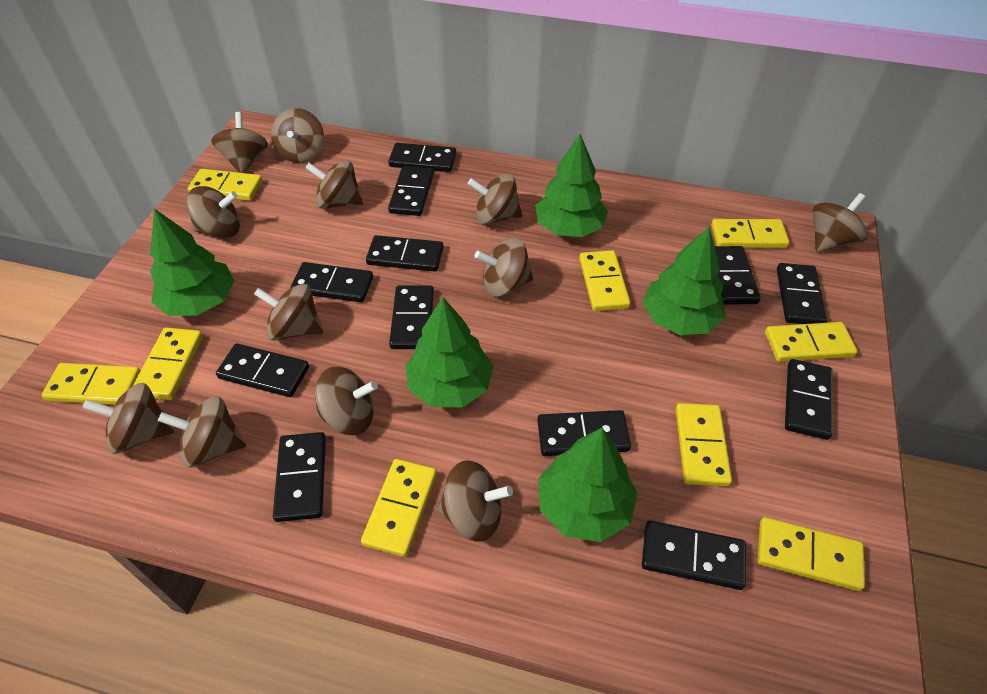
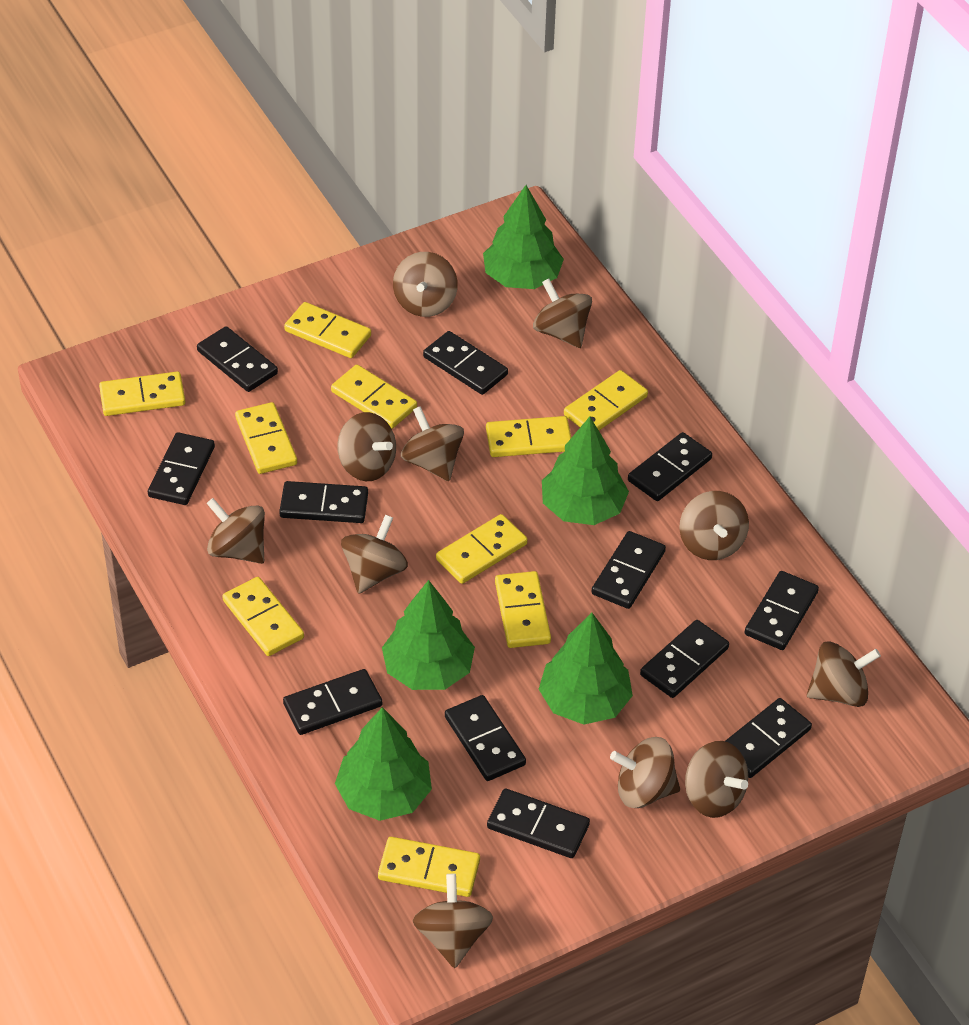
brown spinning top: [82,383,174,454] [158,396,246,468] [187,186,240,238] [211,112,268,173] [254,284,323,341] [271,108,324,163] [305,160,363,209] [315,367,378,435] [437,460,513,542] [468,173,522,225] [475,237,533,297] [813,193,868,252] = 12 -> [207,498,265,564] [337,412,396,481] [341,515,408,594] [393,252,458,317] [401,406,464,481] [413,874,493,968] [533,278,592,348] [610,737,680,808] [679,491,749,560] [685,741,748,818] [807,641,881,707] = 11
yellow domino: [42,363,141,405] [133,327,203,400] [188,169,263,201] [361,459,437,557] [579,250,631,311] [676,403,732,486] [711,219,790,248] [758,517,865,591] [765,322,857,362] = 9 -> [99,371,185,416] [222,577,304,656] [235,402,297,474] [284,302,371,358] [331,365,417,429] [378,837,480,897] [436,514,528,584] [486,416,571,457] [495,571,551,648] [564,370,648,430] = 10

